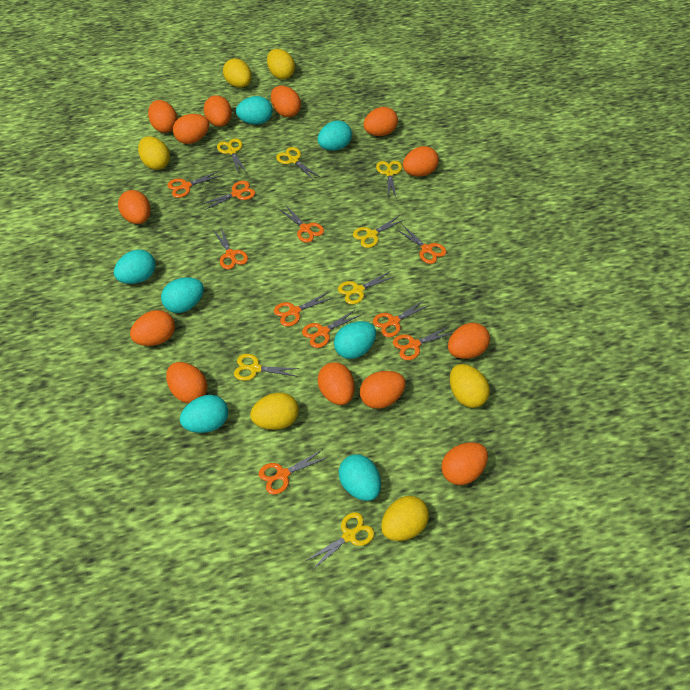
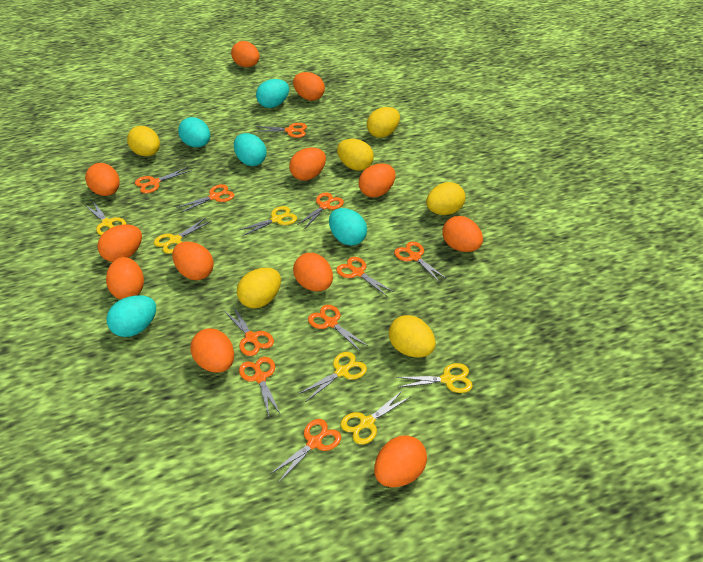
orange egg: [118,190,150,224] [130,310,175,346] [148,100,177,133] [166,362,207,403] [173,114,209,144] [204,95,232,127] [271,86,301,117] [317,362,355,405] [360,371,406,409] [363,107,398,136] [403,146,439,177] [441,442,488,485] [448,323,490,359] = 13 -> [85,163,120,196] [97,224,142,262] [106,257,144,299] [172,242,214,280] [190,328,234,373] [231,41,260,67] [289,148,326,181] [293,72,325,101] [293,253,333,291] [359,163,396,197] [374,435,427,487] [442,216,483,252] = 12
turquoise egg: [114,250,156,284] [161,277,204,313] [180,395,228,433] [236,96,272,125] [318,120,352,151] [334,321,376,359] [339,454,381,501] = 7 -> [106,295,156,337] [178,117,210,147] [234,133,267,166] [256,79,289,108] [329,208,367,246] = 5
yellow scissors: [217,138,247,174] [234,354,300,381] [276,147,320,180] [306,512,374,569] [338,271,396,305] [353,215,406,248] [376,161,402,197] = 7 -> [85,202,126,235] [154,218,211,254] [238,206,297,236] [299,352,367,401] [340,390,410,445] [396,363,473,393] = 6

